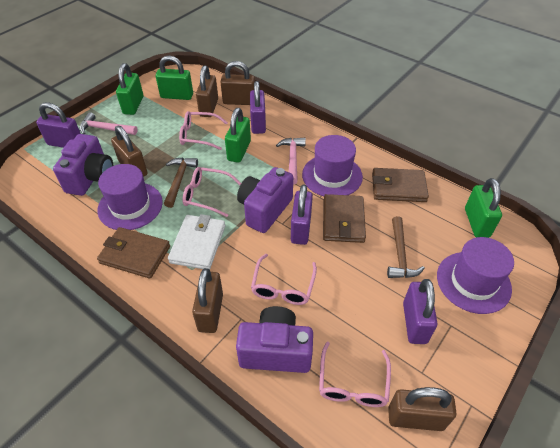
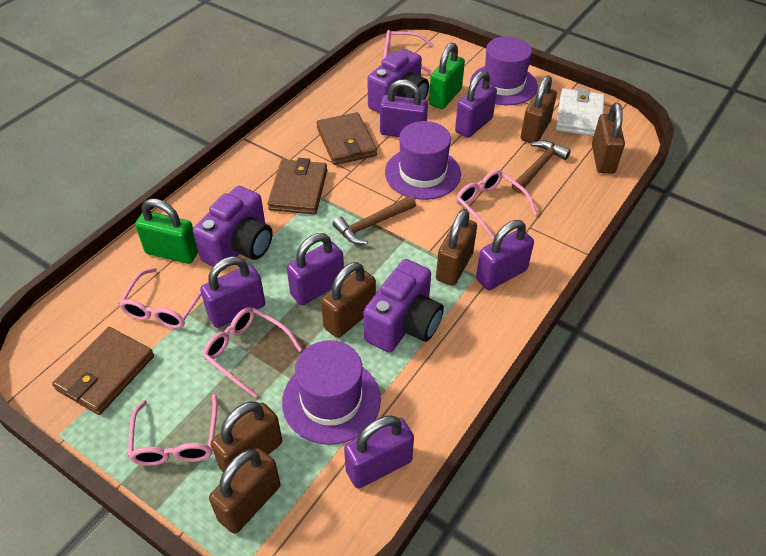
brown padlock: [111,126,148,177] [192,268,223,333] [196,66,218,117] [221,61,255,105] [388,387,457,431] = 5 -> [209,448,280,534] [211,401,282,472] [321,262,376,338] [436,209,477,286] [521,75,557,143] [592,103,625,173] = 6
green padlock: [116,63,143,115] [156,55,193,100] [225,108,251,163] [465,178,502,238] = 4 -> [135,199,198,264] [429,43,465,109] = 2
pink glasses: [179,111,228,150] [182,167,241,217] [251,254,317,305] [319,342,391,407] = 4 -> [119,268,208,329] [128,394,218,466] [202,307,303,398] [384,30,433,73] [456,170,537,240] = 5
pink hammer: [79,112,138,135] [276,138,306,185] = 2 -> none = 0
purple padlock: [36,103,81,148] [250,81,266,134] [291,184,313,245] [403,279,438,344] = 4 -> [200,256,265,328] [287,233,344,305] [344,415,414,489] [380,80,428,137] [455,71,497,138] [476,220,534,290] = 6

